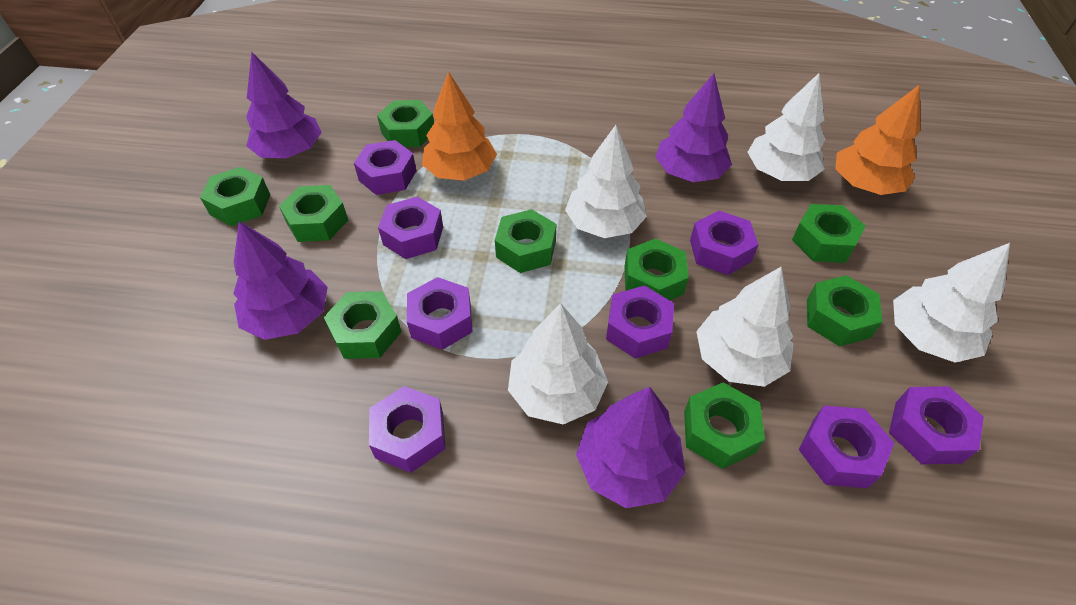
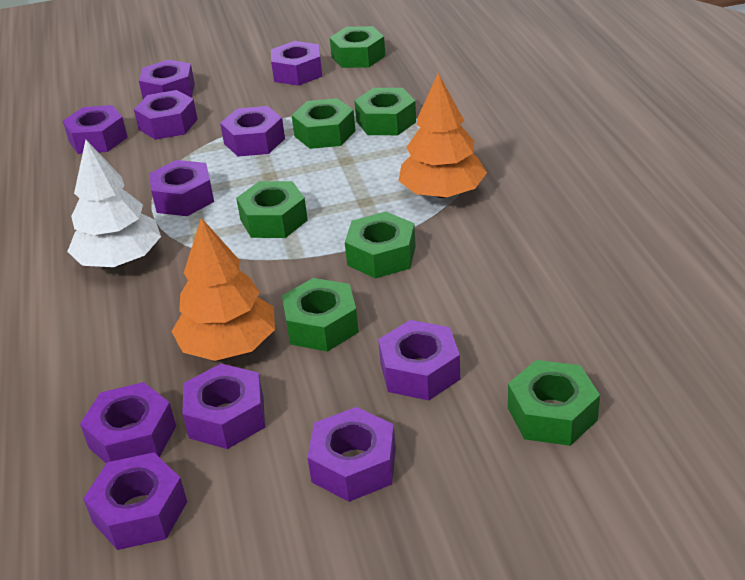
green nut: [200,167,270,226] [279,185,348,242] [324,291,402,359] [377,100,434,147] [495,209,556,273] [624,238,689,300] [684,382,765,469] [792,204,866,263] [807,275,883,347] = 9 -> [236,181,308,238] [282,278,359,352] [292,98,356,149] [330,26,385,68] [345,212,416,279] [354,88,416,135] [508,360,600,446] = 7
purple nut: [354,140,416,195] [369,386,445,473] [378,197,443,259] [407,277,473,350] [606,285,674,359] [690,211,759,275] [799,406,894,488] [889,386,984,464] = 8 -> [63,105,128,154] [80,382,176,463] [83,452,187,550] [134,90,198,140] [139,59,195,99] [149,160,214,216] [182,363,265,449] [220,106,285,157] [271,41,322,86] [307,407,396,502] [378,320,460,400] = 11
purple tree: [233,221,328,340] [246,51,322,158] [576,387,685,508] [655,73,732,182] = 4 -> none = 0
white tree: [508,303,608,424] [565,125,647,238] [696,267,794,387] [748,73,825,181] [893,243,1010,363] = 5 -> [67,140,161,267] = 1

